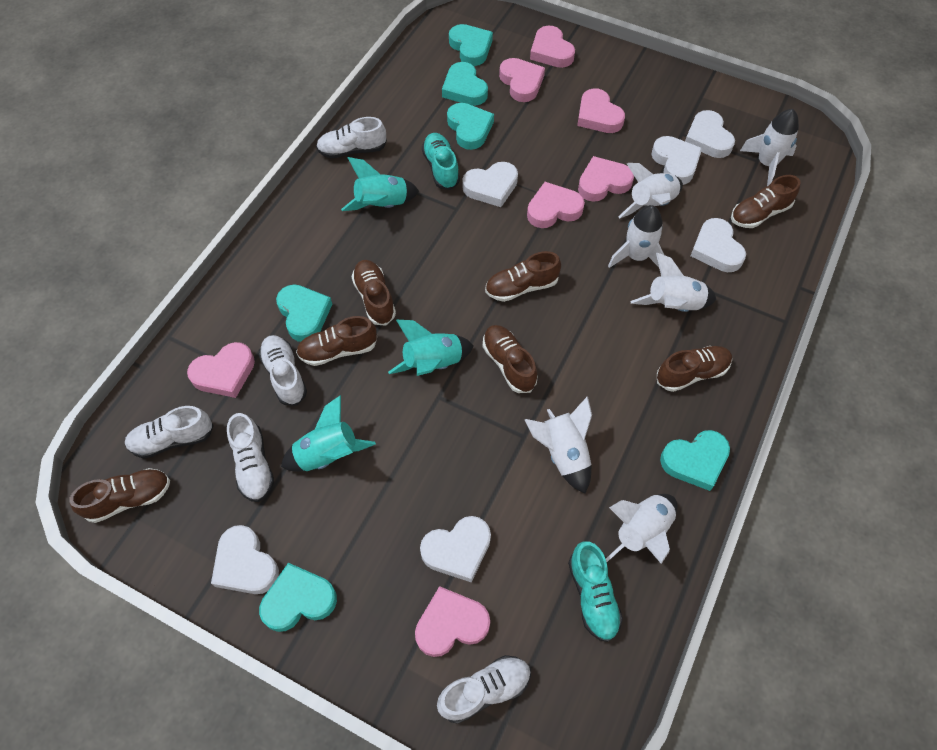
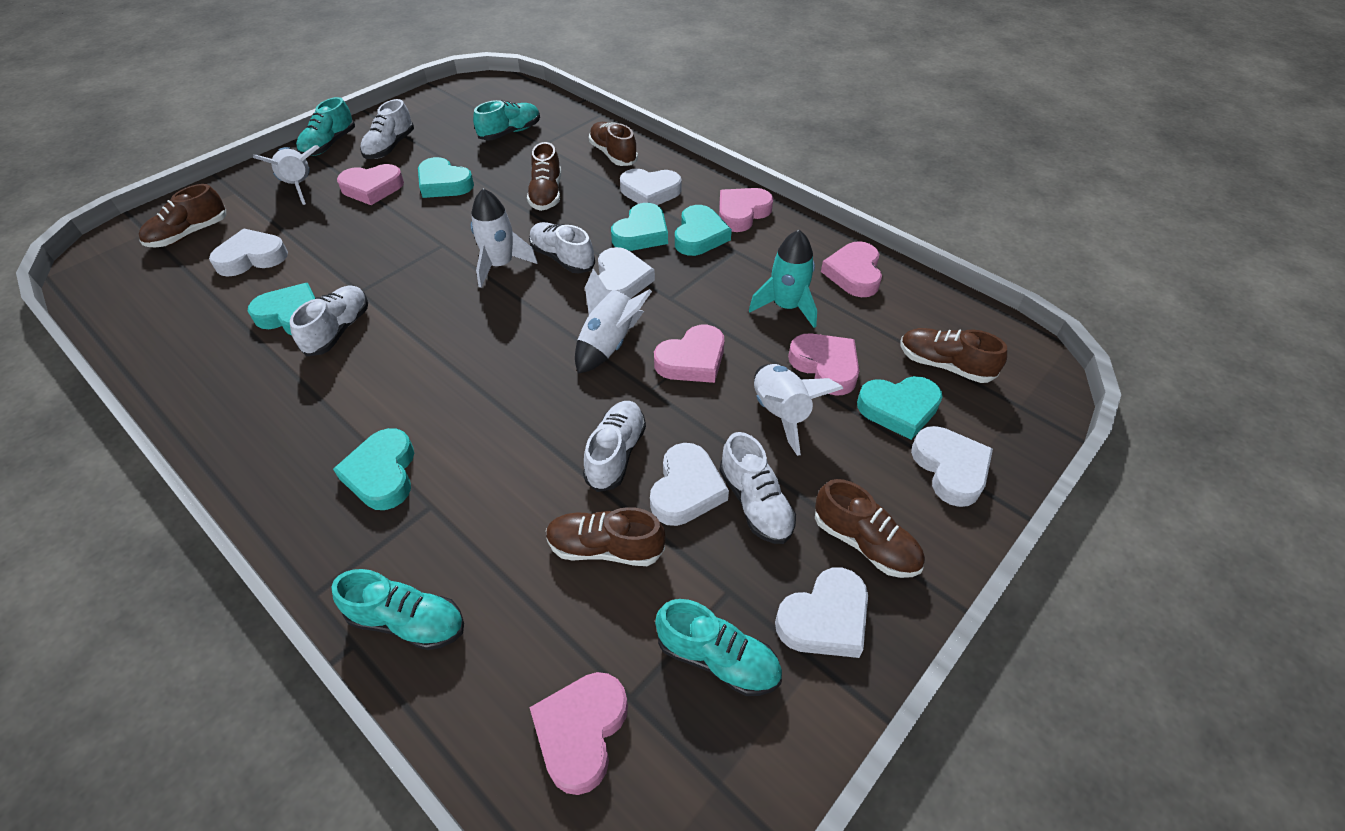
brown shoe: [69,468,170,523] [296,316,377,366] [351,260,396,325] [483,325,538,393] [485,251,561,302] [657,346,732,392] [731,175,800,228] = 7 -> [139,184,226,247] [527,142,561,211] [546,507,666,566] [589,122,638,166] [815,479,925,578] [901,328,1007,383] = 6
pink heart: [187,342,255,398] [415,586,490,657] [499,58,545,102] [527,182,585,228] [530,26,575,68] [577,88,625,133] [578,156,634,202] = 7 -> [337,164,404,205] [529,672,628,795] [654,325,725,383] [719,188,773,232] [788,333,859,396] [821,241,882,297] = 6
turquoise rocket: [281,395,376,472] [341,157,419,211] [388,320,474,376] = 3 -> [749,230,817,328] = 1
turquoise shoe: [422,133,460,190] [568,541,623,642] = 2 -> [296,97,355,156] [332,569,464,650] [473,100,540,140] [655,599,782,696] = 4
white rocket: [525,396,592,493] [606,494,677,564] [608,205,664,268] [618,163,683,218] [631,253,716,312] [740,109,799,186] = 6 -> [253,145,320,205] [471,189,538,288] [575,268,652,374] [754,364,844,456] = 4

